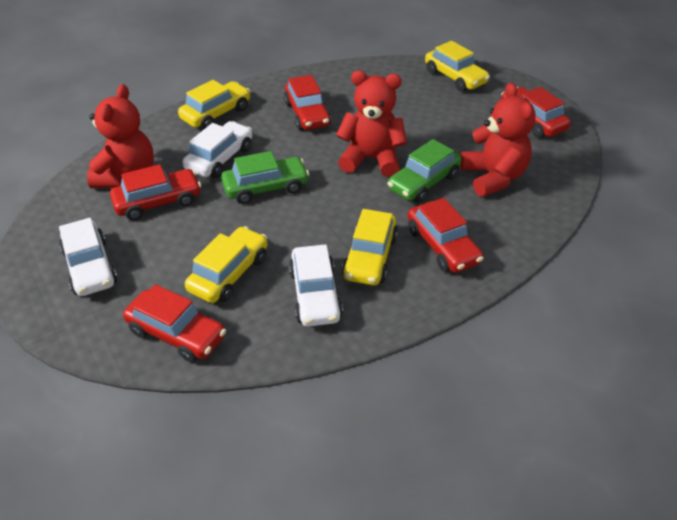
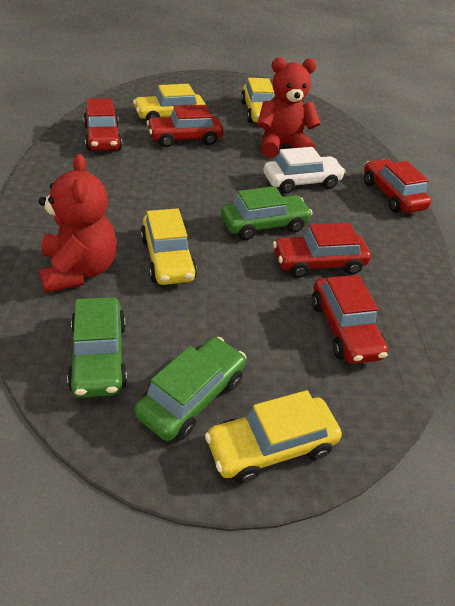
green car: [221,151,309,204] [387,139,461,203] = 2 -> [67,297,127,398] [134,337,246,441] [221,186,313,240] = 3
red teddy bear: [87,84,154,188] [336,71,407,177] [461,83,536,197] = 3 -> [39,154,117,293] [257,57,321,158] = 2
white car: [59,218,117,296] [183,121,252,178] [289,244,343,327] = 3 -> [264,147,346,194] = 1

